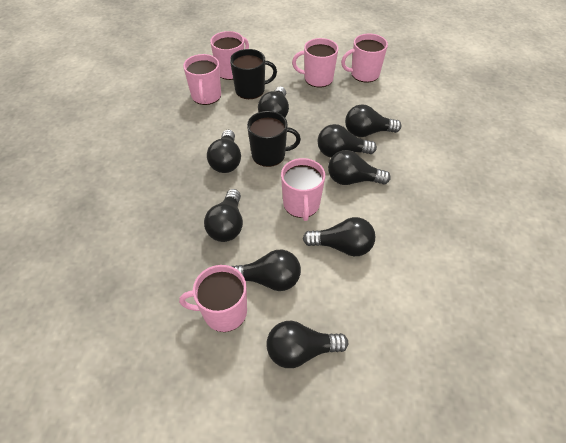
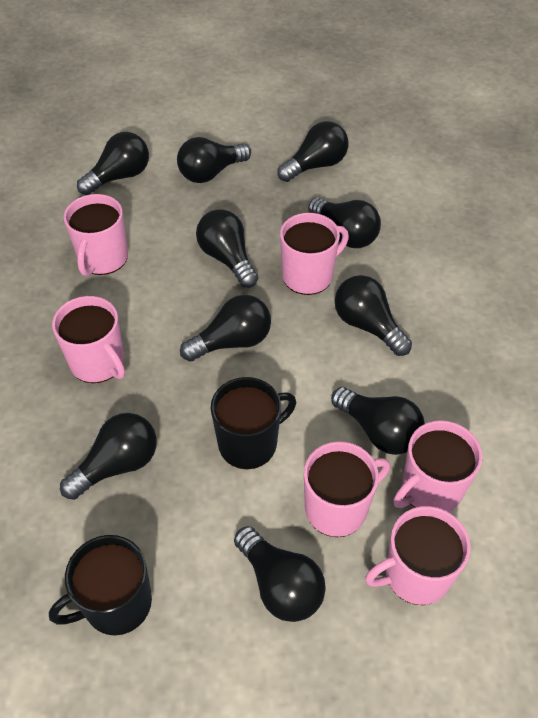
black light bulb: [204,189,243,242] [207,130,241,173] [231,250,301,291] [258,87,289,117] [266,321,348,368] [303,217,375,256] [318,124,377,158] [328,150,391,185] [345,104,401,137] = 9 -> [60,413,157,500] [77,132,149,195] [177,137,251,183] [180,295,271,362] [196,209,258,288] [234,526,326,622] [277,121,348,182] [308,197,381,248] [331,387,425,455] [334,275,412,356] = 10

